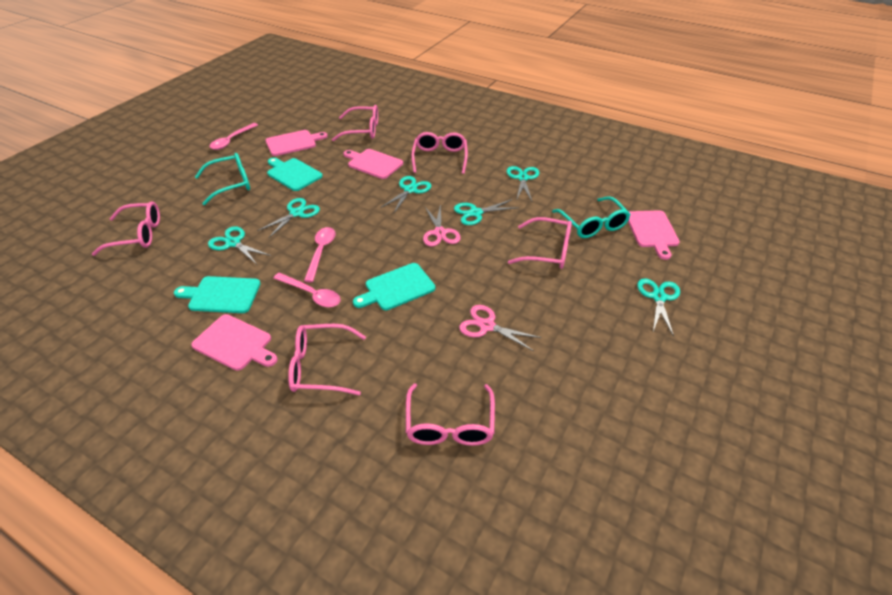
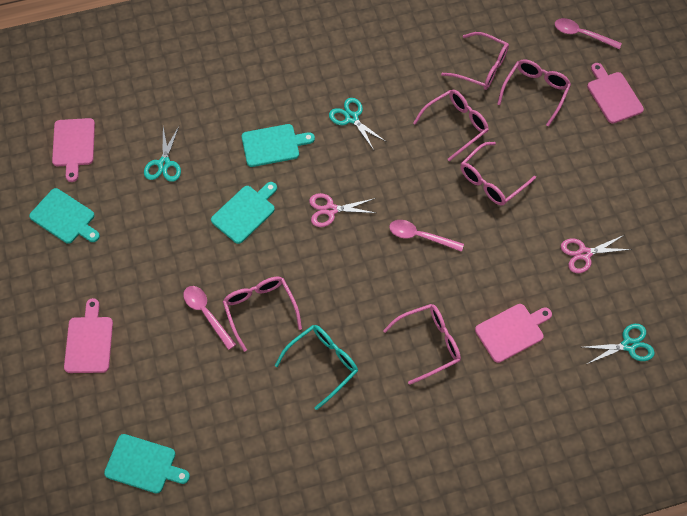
turquoise cutting board: [174,276,261,313] [267,158,323,191] [353,263,435,310] = 3 -> [29,188,100,244] [104,434,190,493] [211,182,277,244] [242,124,315,167] = 4
turquoise glasses: [195,153,250,205] [552,196,631,238] = 2 -> [275,325,358,410] = 1
turquoise scissors: [208,226,271,263] [257,198,320,238] [380,176,431,213] [454,199,519,225] [506,166,539,201] [637,278,680,337] = 6 -> [144,127,181,182] [329,98,386,150] [583,324,655,364] = 3

